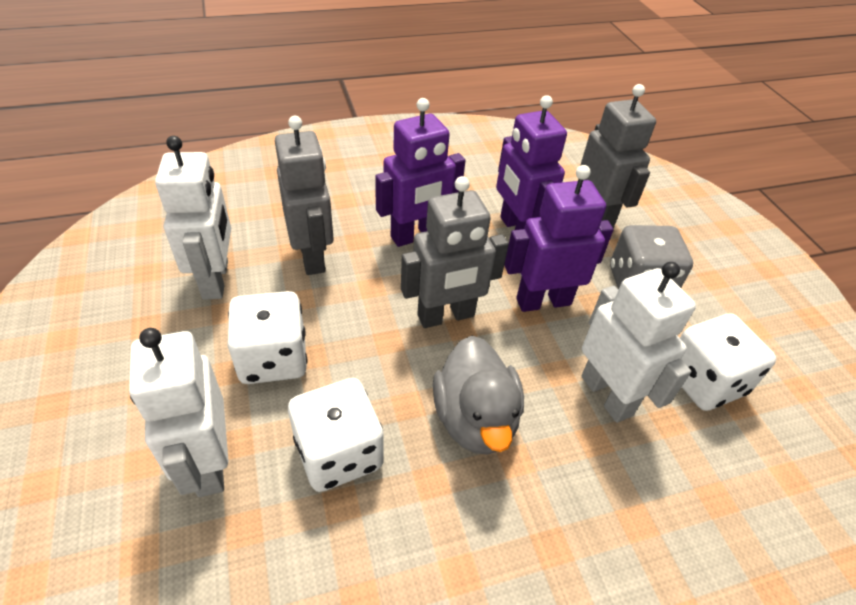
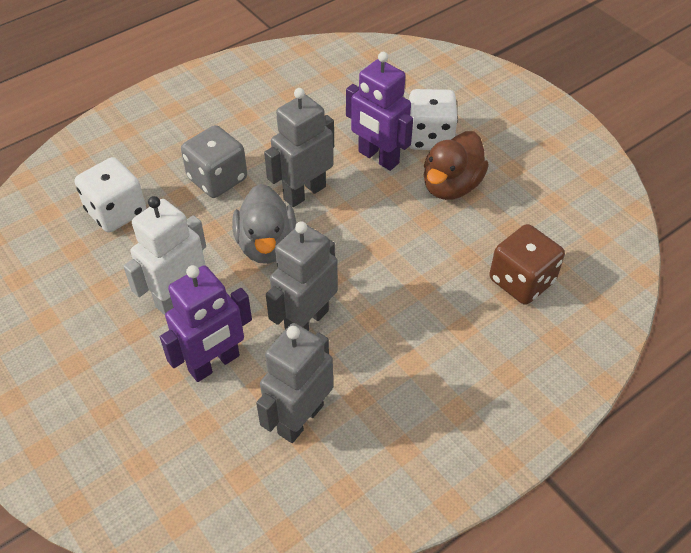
brown dice: none = 0 -> [489,224,565,305] = 1
brown duck: none = 0 -> [424,131,489,200] = 1
purple robot: [375,98,466,247] [496,95,567,230] [504,165,614,312] = 3 -> [160,265,252,382] [346,52,413,171] = 2
white dice: [227,291,307,384] [288,378,384,492] [680,314,776,411] = 3 -> [75,157,146,232] [409,89,458,150] = 2
white robot: [129,328,229,497] [155,136,231,300] [581,262,696,423] = 3 -> [123,196,206,315] = 1

